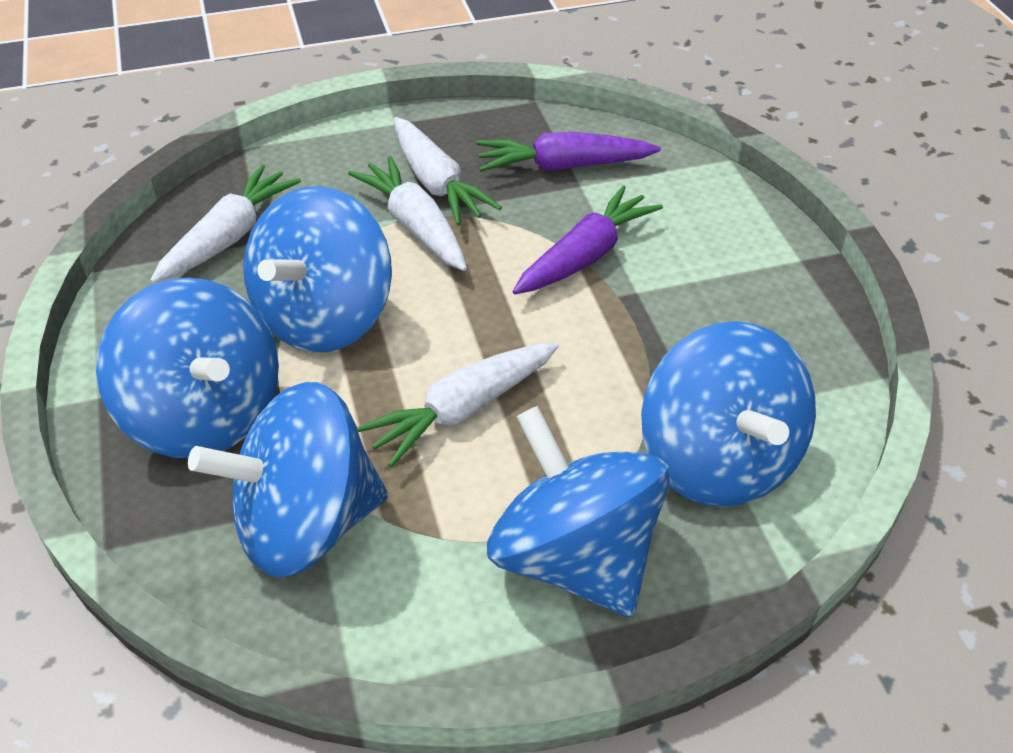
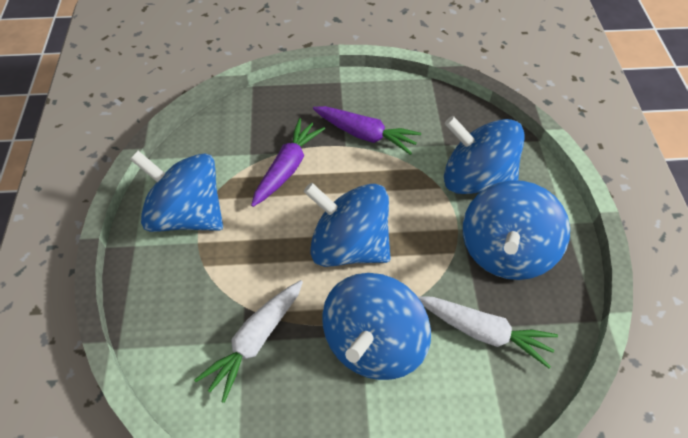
white carrot: [150,165,301,283] [348,156,467,271] [357,342,559,468] [394,117,502,225] = 4 -> [194,280,303,403] [417,296,558,369] = 2

